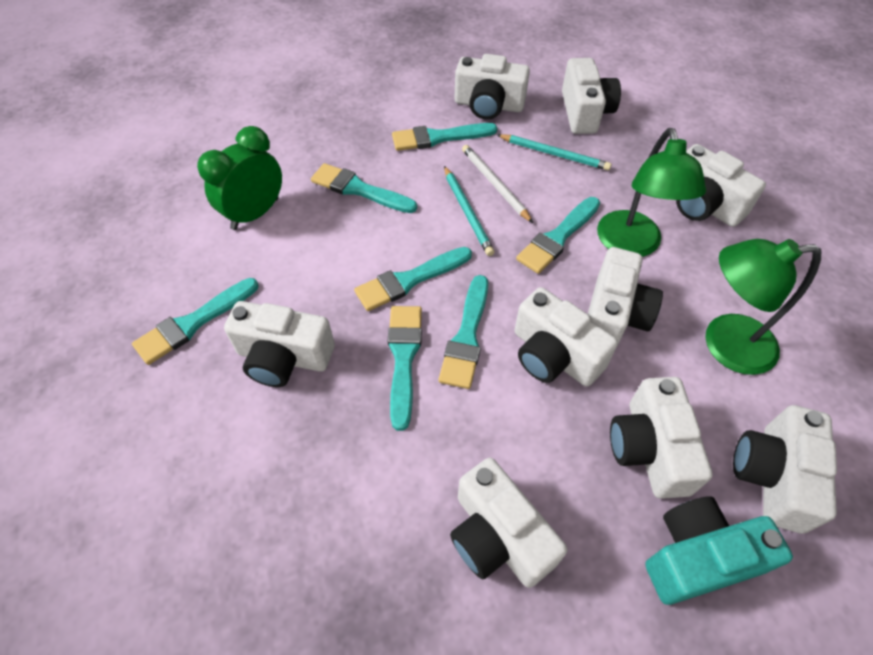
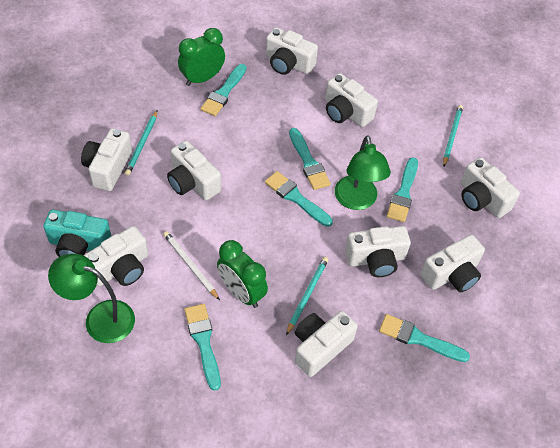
green clock: [197,126,282,230] = 1 -> [178,28,225,86] [217,240,268,308] = 2
turquoise brush: [132,278,258,365] [311,163,417,213] [354,247,472,311] [388,306,422,431] [392,123,497,151] [439,275,488,389] [516,197,600,274] = 7 -> [184,304,221,391] [200,64,246,116] [265,171,333,227] [289,128,331,190] [379,314,470,362] [386,157,418,222] = 6
turquoise pencil: [444,166,495,256] [497,134,611,171] = 2 -> [125,110,158,176] [286,257,329,335] [443,105,463,167] = 3

